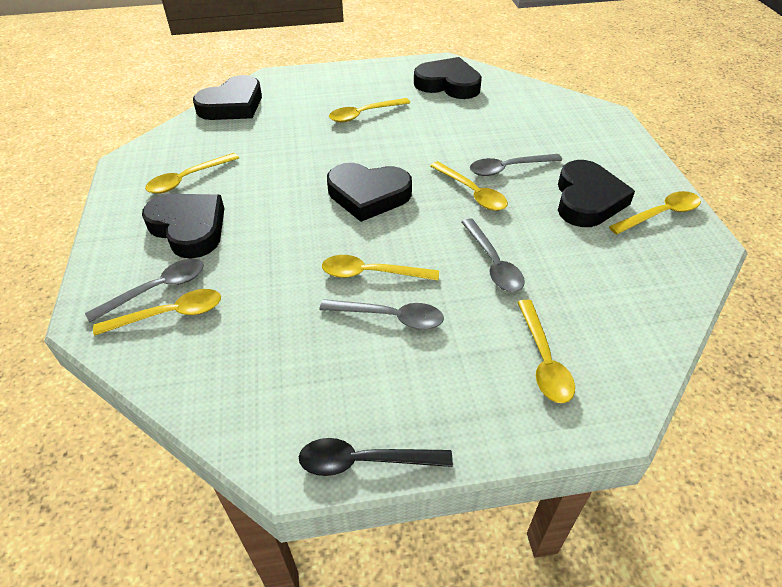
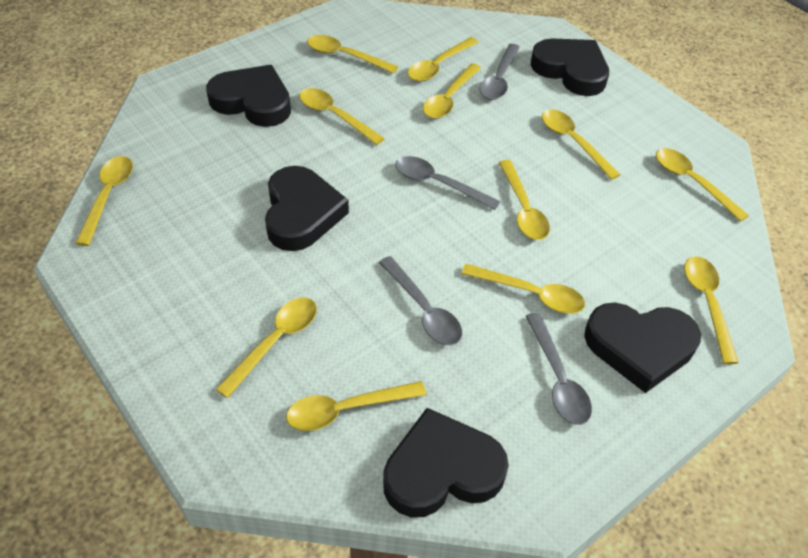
black spoon: [299,438,453,476] = 1 -> none = 0
yellow spoon: [93,289,221,336] [145,153,239,194] [322,255,439,281] [329,98,410,122] [430,161,508,211] [517,300,575,403] [609,191,701,235] = 7 -> [75,156,133,246] [216,297,317,398] [286,381,426,431] [299,88,385,145] [307,35,398,74] [408,37,479,82] [423,63,481,119] [461,264,585,314] [499,160,550,240] [542,109,621,180] [656,148,749,222] [684,256,739,364] = 12

